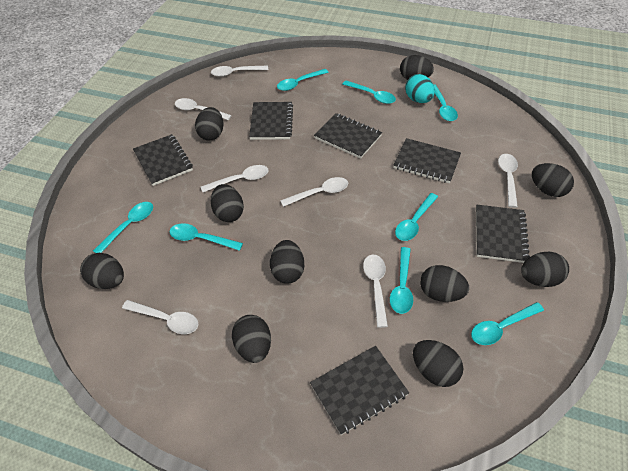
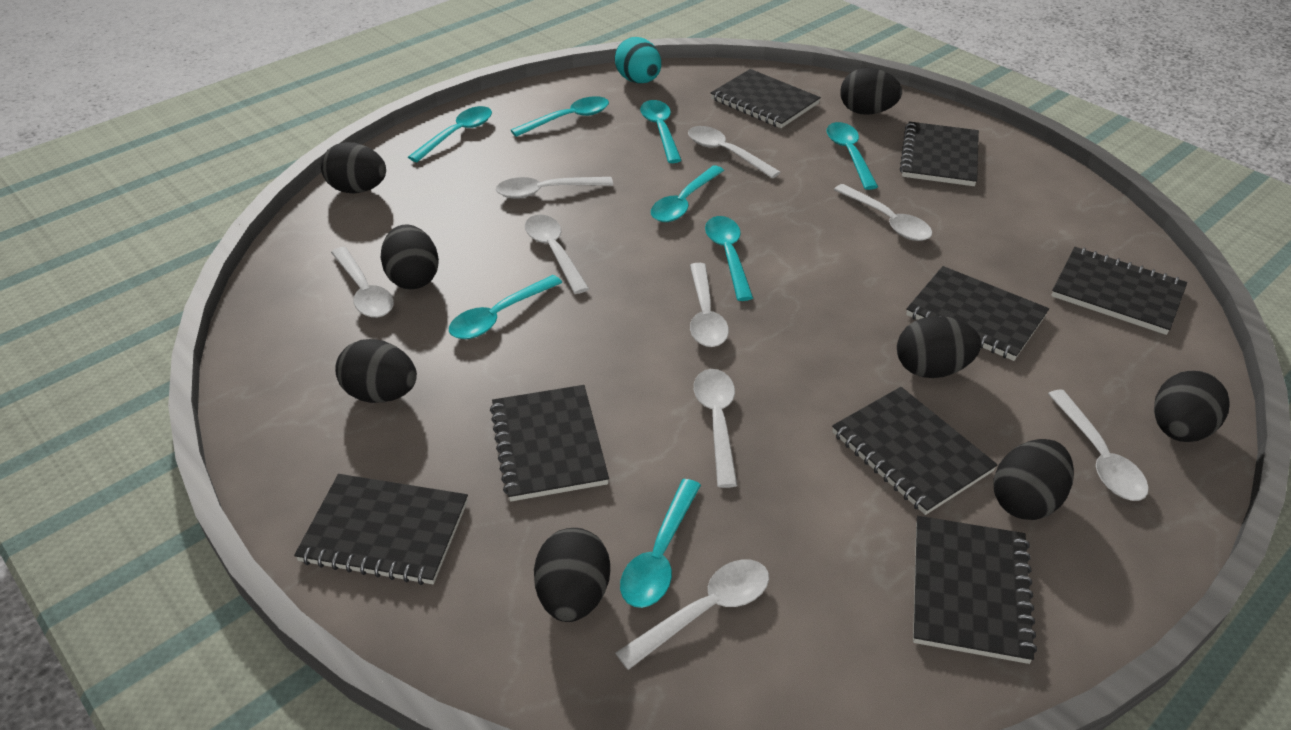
black egg: [80,253,124,289] [195,107,224,141] [211,184,244,222] [232,315,271,363] [270,240,304,284] [400,55,434,80] [413,340,463,387] [420,265,469,302] [521,252,569,287] [532,163,574,197] = 10 -> [321,142,386,194] [335,339,417,403] [381,224,439,289] [534,528,610,622] [840,68,902,115] [897,316,982,378] [994,439,1074,520] [1154,371,1230,442] = 8
black notebook: [133,134,193,186] [249,102,293,140] [310,346,409,435] [314,113,382,159] [393,138,461,184] [476,205,530,263] = 6 -> [294,474,468,585] [490,385,609,502] [711,69,821,128] [832,387,998,515] [900,122,979,186] [906,266,1049,361] [913,516,1037,664] [1051,247,1187,335] = 8
white spoon: [122,300,198,334] [175,98,232,120] [201,165,269,192] [211,65,268,77] [280,177,348,207] [363,254,388,328] [498,154,518,208] = 7 -> [331,247,394,318] [496,177,613,199] [525,215,589,294] [615,559,769,670] [688,126,780,178] [690,263,729,347] [694,369,738,488] [834,184,932,241] [1048,390,1149,501] = 9

